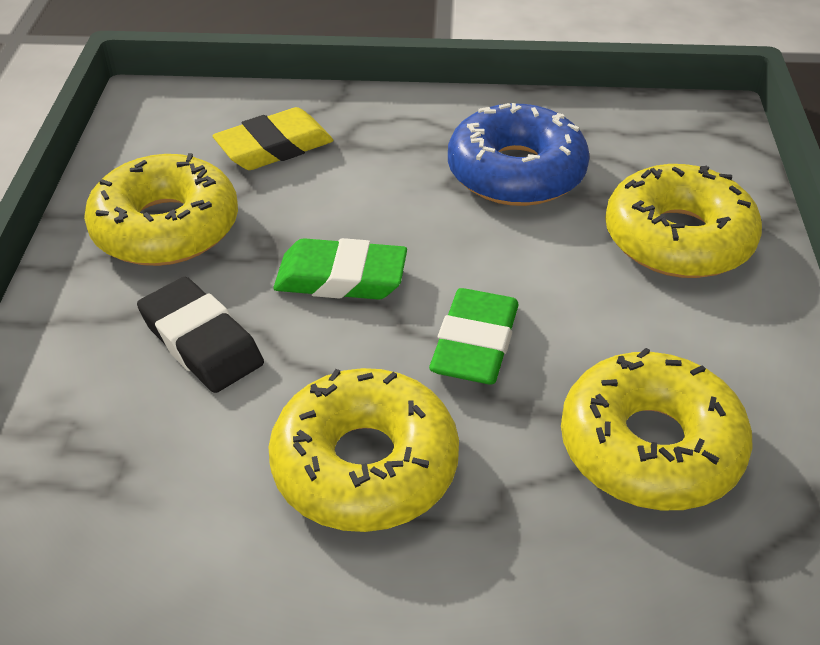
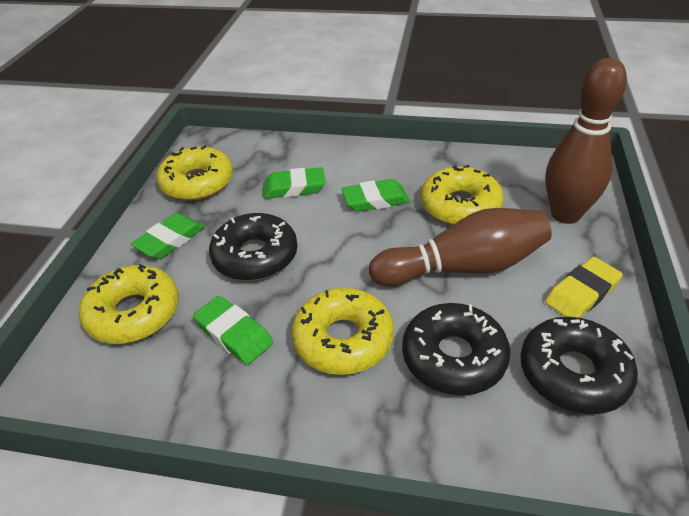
black donut: none = 0 -> [209,213,297,281] [402,303,510,396] [520,317,638,414] = 3
black eraser: [137,277,264,393] = 1 -> none = 0
blue donut: [448,103,590,206] = 1 -> none = 0
brown bowling pin: none = 0 -> [369,208,552,286] [545,58,627,224] = 2
green eraser: [273,238,407,300] [429,288,518,384] = 2 -> [131,213,205,259] [193,296,273,365] [263,167,326,199] [341,179,410,212] = 4

